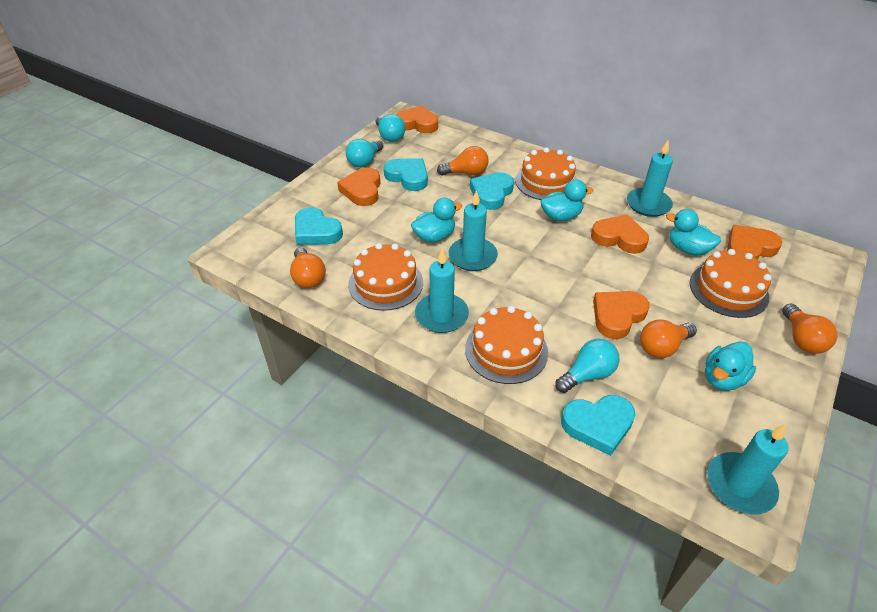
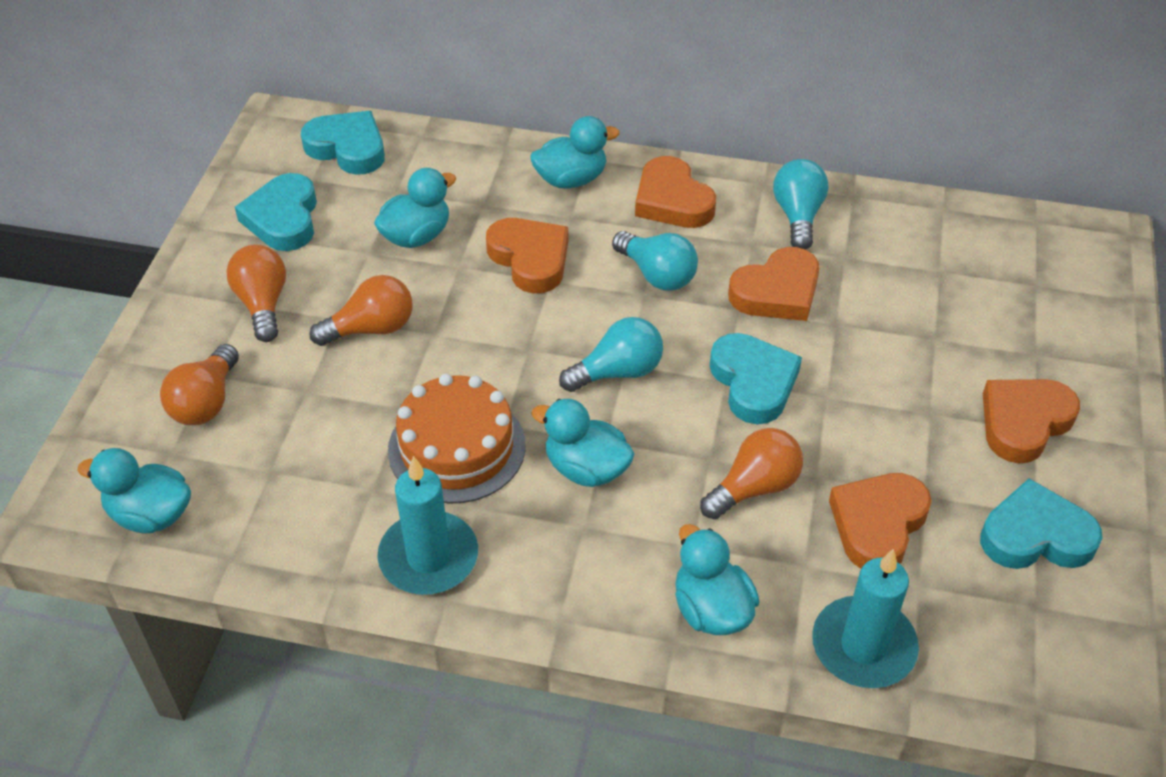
orange cake: [348,243,423,311] [465,306,548,384] [515,147,578,200] [690,249,772,318] = 4 -> [388,374,525,504] = 1
turquoise candle: [415,249,469,333] [449,190,498,271] [627,140,673,217] [707,424,789,515] = 4 -> [377,456,478,595] [812,549,919,688] = 2
turquoise duck: [411,198,462,242] [540,179,593,221] [666,209,721,256] [705,341,756,391] = 4 -> [77,448,191,533] [374,168,456,248] [530,116,620,189] [531,399,635,487] [675,524,759,635] = 5

